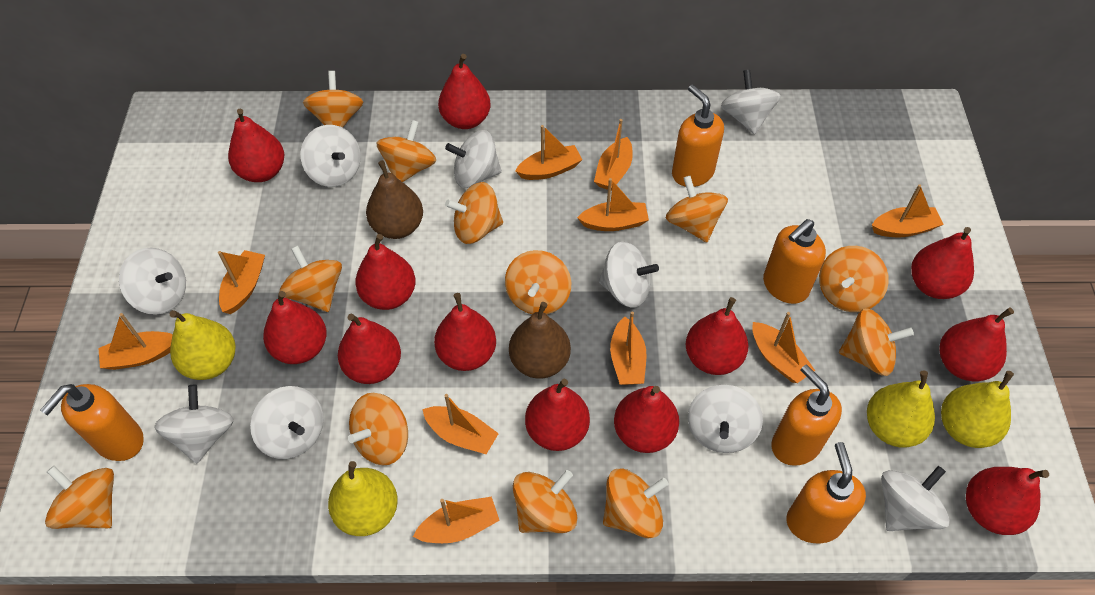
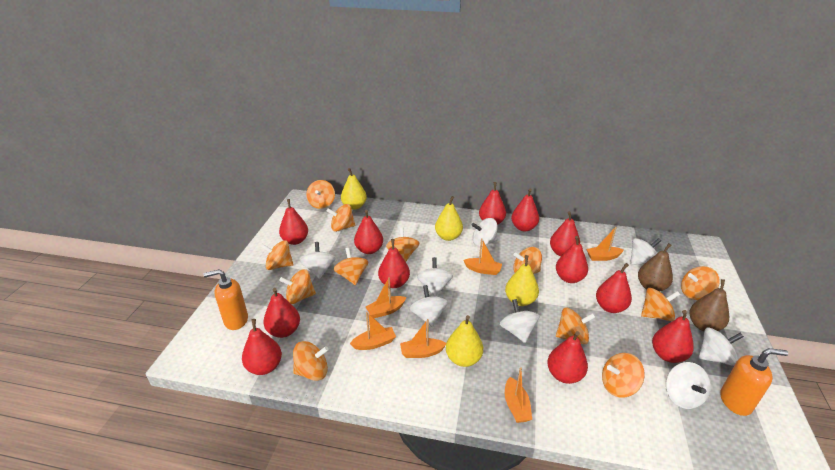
orange boat: [98,313,173,370] [218,250,265,314] [413,497,500,543] [422,394,499,454] [515,125,582,180] [577,178,649,231] [594,119,633,191] [610,311,647,385] [752,312,815,383] [872,184,944,238] = 10 -> [350,312,396,350] [366,277,406,318] [400,319,446,358] [463,238,502,275] [505,367,532,423] [586,227,624,261] = 6
orange soap dispenser: [40,384,144,461] [672,85,724,187] [763,219,826,304] [771,365,842,466] [786,442,866,543] = 5 -> [203,269,248,330] [720,348,788,416] = 2
white spinning top: [119,248,186,315] [154,385,234,464] [250,386,323,459] [301,125,361,187] [445,130,502,188] [599,242,659,308] [688,385,763,453] [721,69,781,135] [881,466,950,531] = 9 -> [300,242,336,279] [410,285,448,327] [417,257,453,296] [471,218,498,247] [500,299,539,343] [630,238,661,265] [666,362,711,409] [699,328,744,366] = 8

